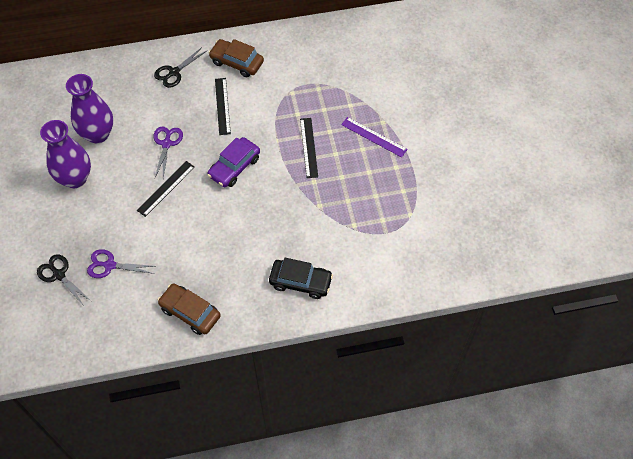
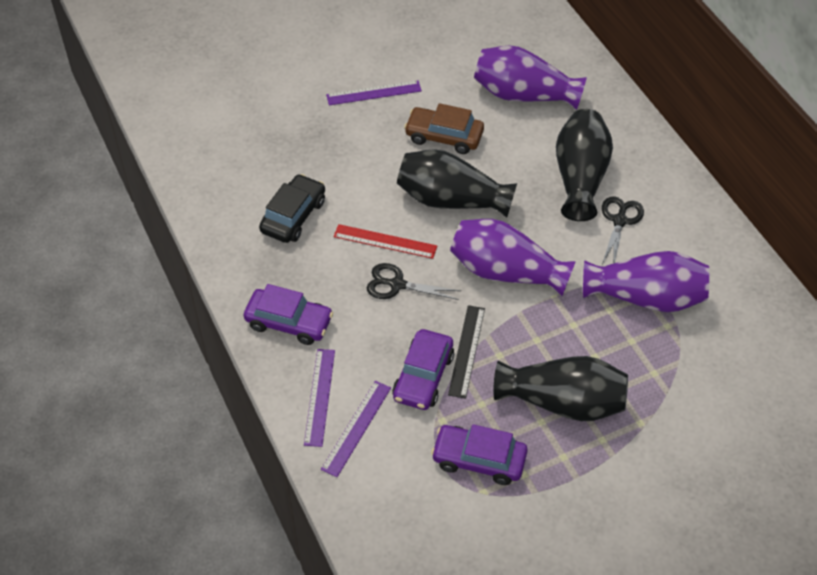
black ruler: [137,161,195,217] [215,78,231,135] [300,118,318,178] = 3 -> [448,305,485,399] = 1
black vase: none = 0 -> [397,149,517,218] [493,356,628,421] [556,109,613,221] = 3
brown car: [158,283,221,335] [209,39,264,77] = 2 -> [404,103,484,154] = 1
purple car: [207,137,260,187] = 1 -> [244,284,333,345] [392,329,454,410] [431,424,528,485] = 3
purple ruler: [341,117,408,157] = 1 -> [304,349,335,447] [321,381,391,477] [326,80,422,105] = 3
purple scissors: [87,249,155,278] [153,127,183,178] = 2 -> none = 0
purple vase: [40,120,91,188] [66,74,113,144] = 2 -> [450,219,576,296] [474,45,587,110] [583,251,709,312] = 3
red ruler: none = 0 -> [334,224,437,259] = 1

